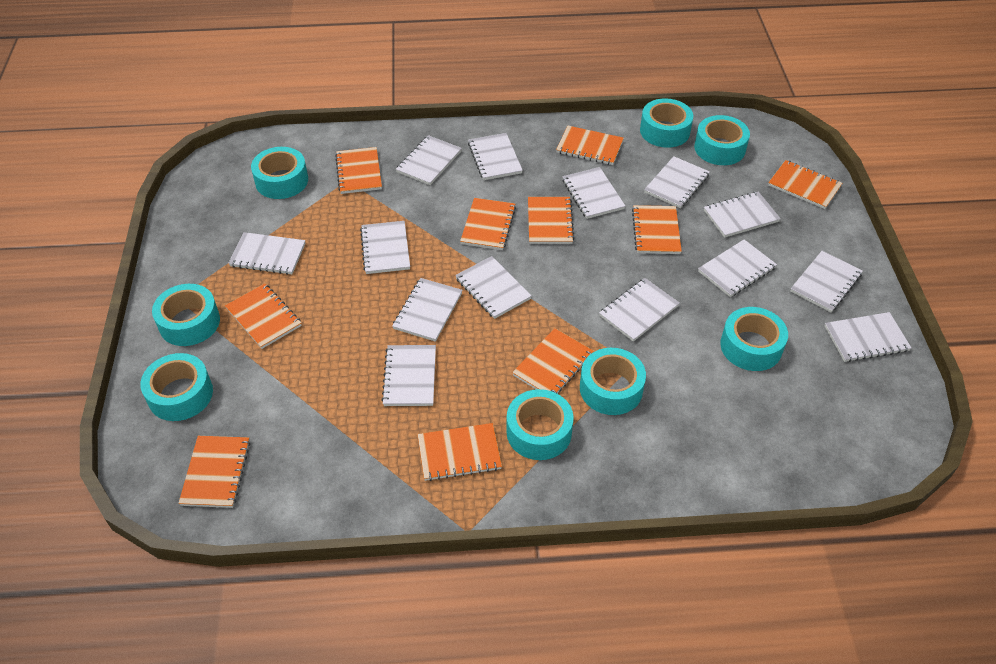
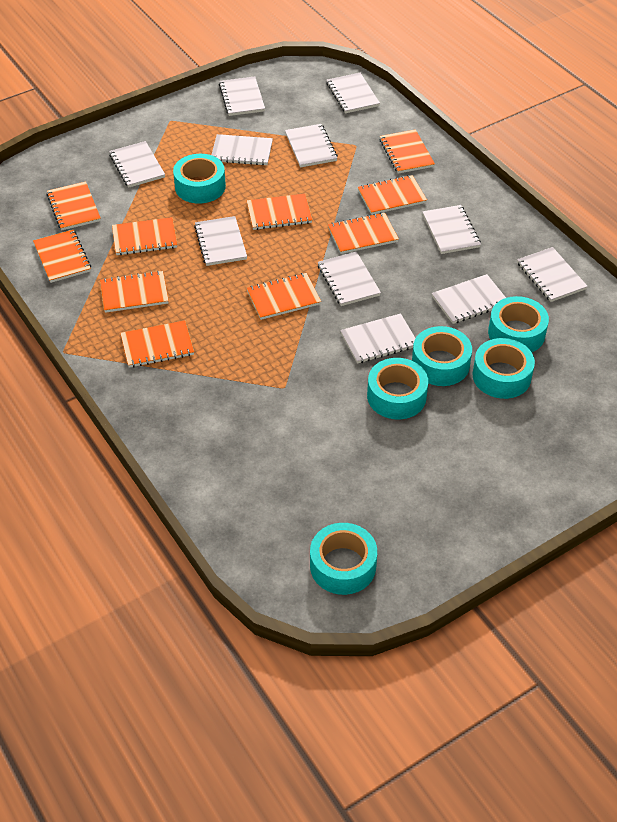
turquoise tape: [140,353,213,421] [152,284,220,346] [251,147,308,199] [506,389,574,460] [580,348,646,415] [640,98,693,148] [694,115,750,165] [720,307,788,371] = 8 -> [173,154,226,204] [310,523,377,595] [367,358,428,420] [412,326,472,386] [473,338,535,399] [488,296,549,352] = 6
white notebook: [228,232,306,275] [360,221,410,274] [381,345,436,406] [393,278,462,342] [396,135,462,185] [455,256,531,319] [468,133,523,180] [562,167,625,219] [599,278,680,342] [644,156,710,208] [698,239,777,297] [704,192,781,238] [790,251,863,312] [825,312,911,362] = 14 -> [109,141,165,188] [194,216,247,266] [212,134,273,165] [219,76,265,116] [285,124,338,167] [318,252,381,306] [326,73,380,113] [340,313,416,364] [423,205,481,254] [432,274,506,324] [517,247,588,302] = 11

